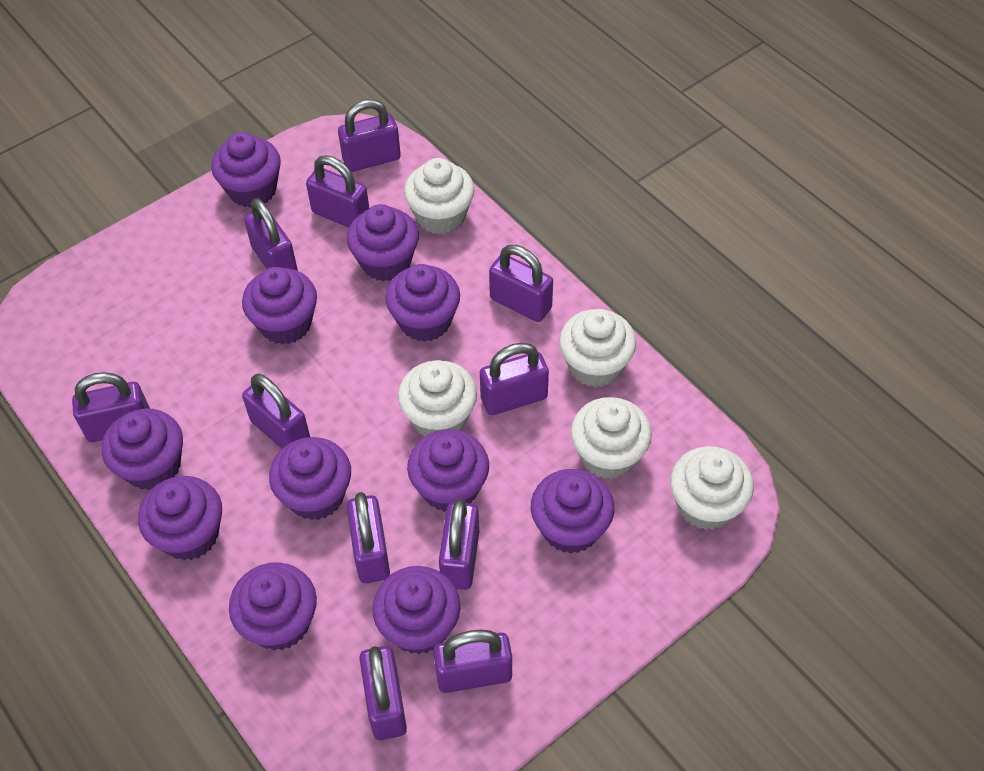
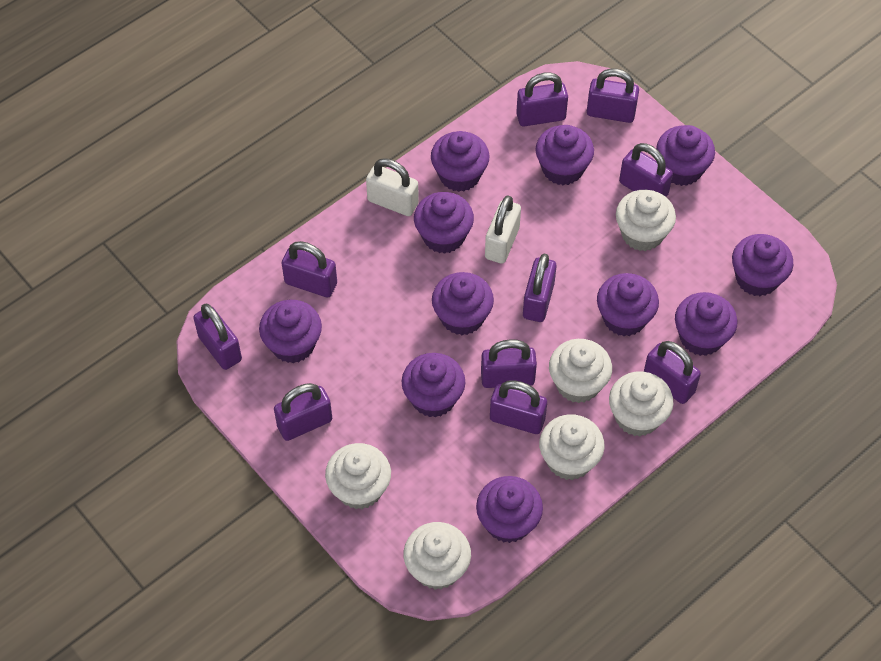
purple padlock: [72,372,150,442] [242,374,310,449] [244,198,298,271] [306,155,369,228] [338,99,401,172] [347,492,390,583] [359,646,407,740] [433,630,512,693] [439,498,479,590] [480,343,549,415] [489,245,553,322] = 11 -> [193,304,242,370] [274,383,332,441] [282,241,337,297] [481,339,537,388] [490,380,547,434] [516,72,568,126] [523,254,556,322] [587,68,639,123] [619,143,673,197] [644,341,701,404] = 10
white cupcake: [398,360,477,437] [404,158,474,234] [559,309,636,388] [571,397,652,479] [670,446,754,530] = 5 -> [325,443,391,509] [404,522,471,590] [539,414,605,480] [549,339,612,403] [609,371,673,436] [616,190,676,251] = 6
white padlock: none = 0 -> [366,158,419,216] [485,195,521,264] = 2

